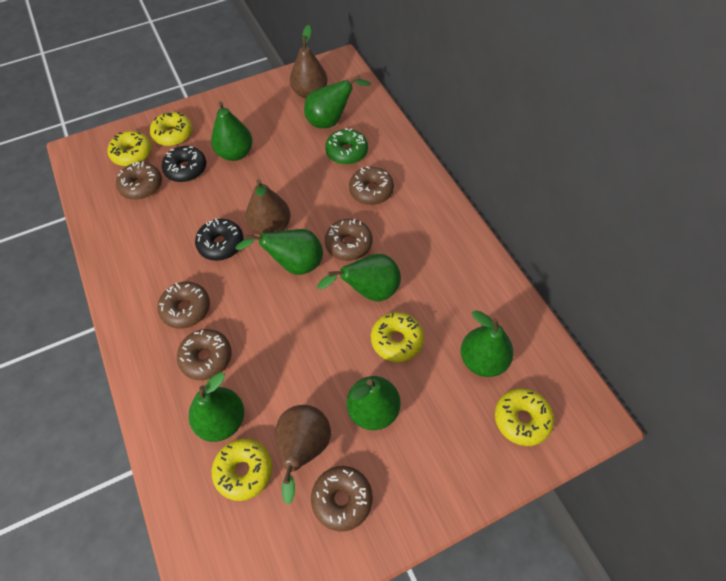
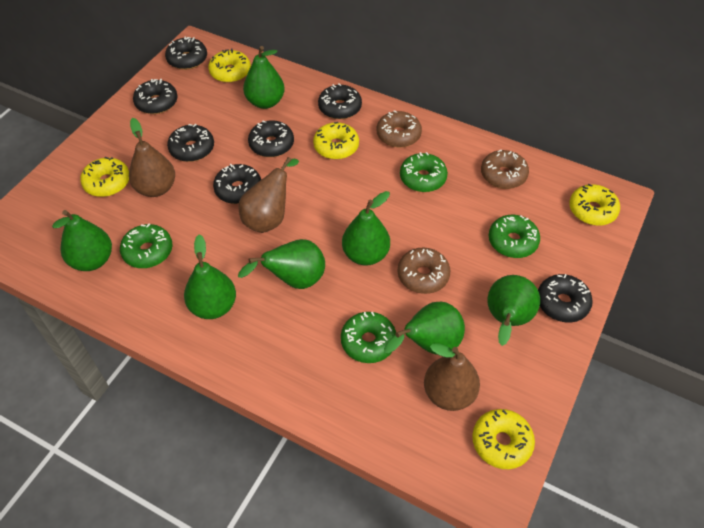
black donut: [162,146,206,182] [195,218,243,261] = 2 -> [133,79,178,114] [165,37,207,70] [167,124,214,162] [213,164,261,204] [248,120,294,157] [318,83,362,119] [538,274,593,323] = 7
brown donut: [116,161,162,200] [158,282,210,329] [177,329,232,380] [311,466,373,532] [325,219,373,261] [349,166,394,205] = 6 -> [377,110,422,147] [398,248,450,294] [481,150,529,189] = 3
green donut: [325,128,368,165] = 1 -> [120,224,173,268] [341,312,396,363] [400,152,448,192] [489,215,540,258] = 4

